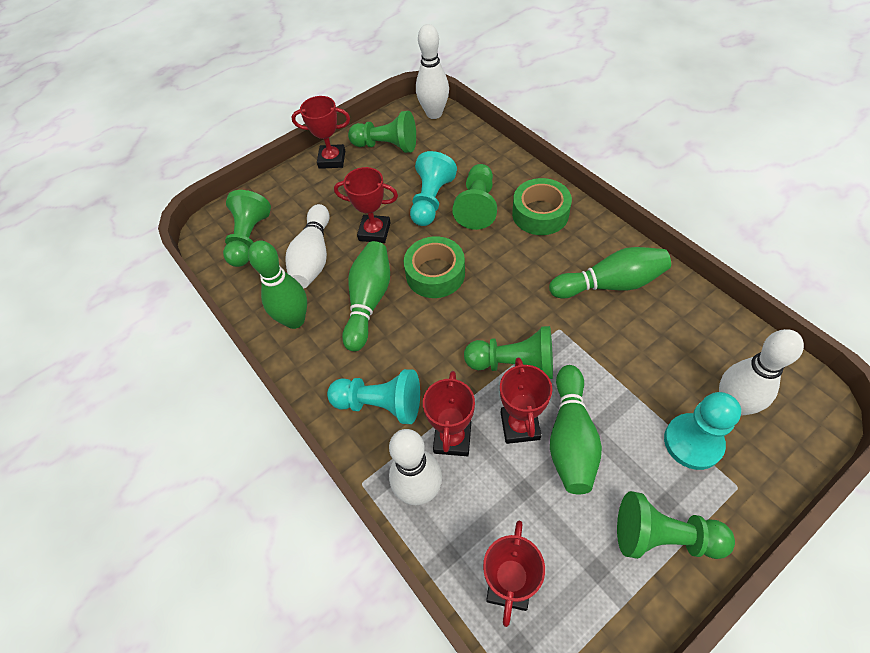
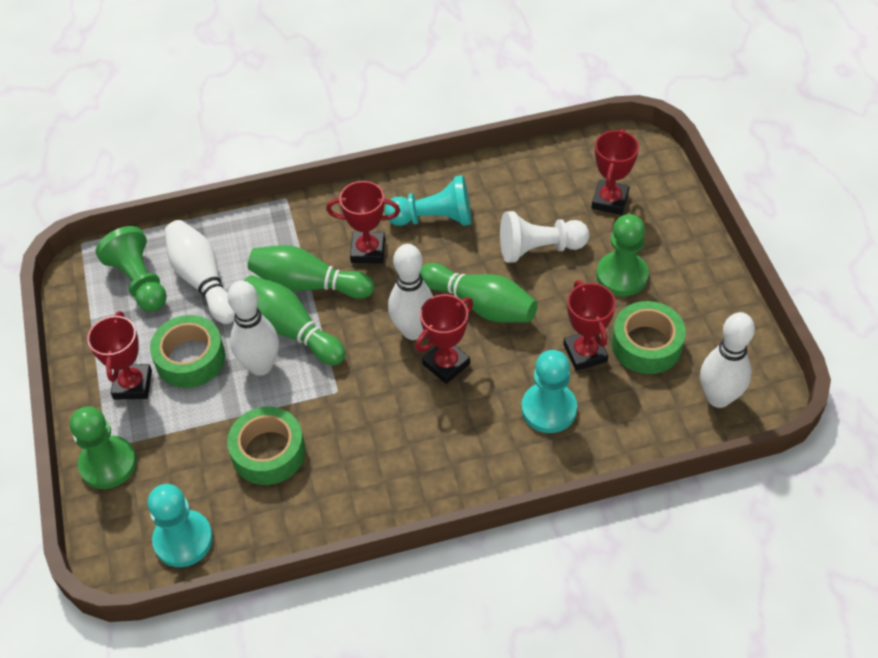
green bowling pin: [248,240,307,329] [342,241,390,351] [549,247,671,299] [550,365,602,494] = 4 -> [244,275,346,365] [248,245,374,299] [420,263,538,323] = 3
green pawn: [223,190,271,267] [348,111,416,153] [452,164,497,230] [464,326,553,379] [617,491,735,559] = 5 -> [70,406,136,489] [96,226,167,312] [596,214,649,296] = 3
green tape: [404,236,465,298] [512,178,572,235] = 2 -> [150,315,225,388] [227,406,305,485] [612,301,686,374] = 3
white pawn: none = 0 -> [500,211,589,263] = 1

